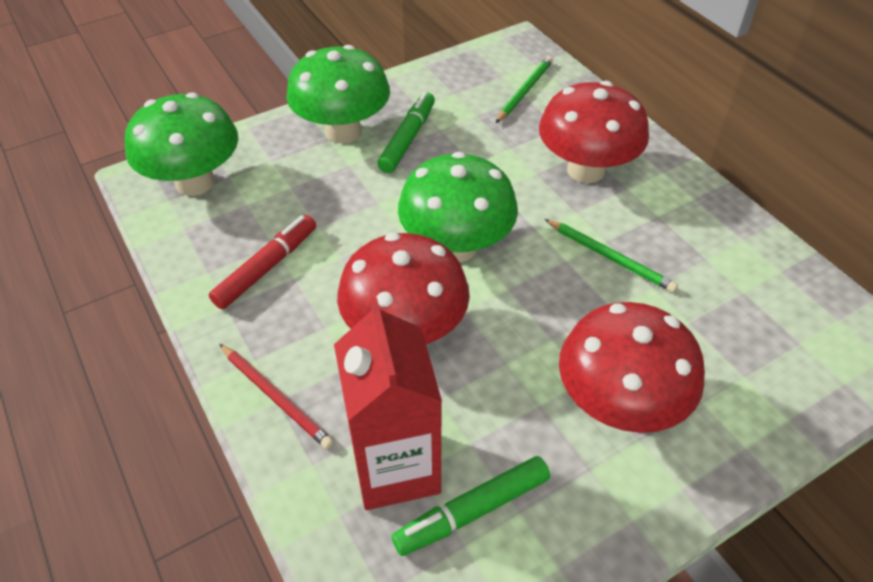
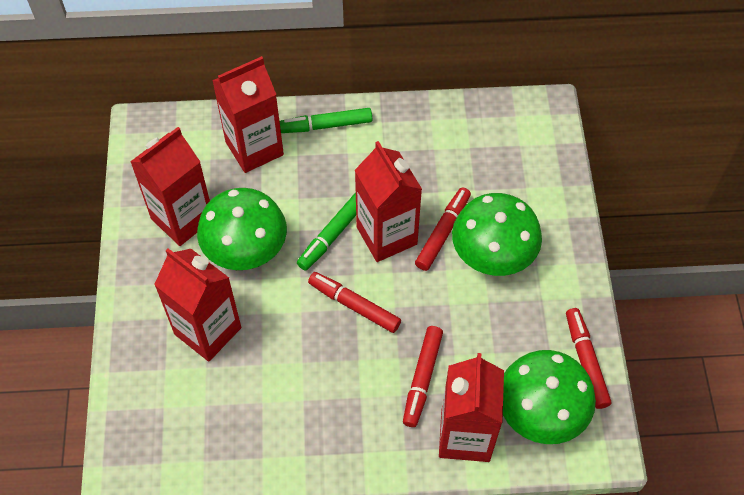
green pencil: [496,56,553,123] [545,219,678,292] = 2 -> none = 0
red carton: [334,297,442,510] = 1 -> [130,127,210,246] [154,248,241,362] [212,56,284,173] [355,141,422,262] [439,353,504,462] = 5
red marker: [209,215,316,309] = 1 -> [308,272,401,333] [403,326,443,427] [415,187,471,271] [566,308,611,409] = 4
red mushroom: [337,233,470,344] [539,81,649,183] [559,302,705,433] = 3 -> none = 0
red pencil: [220,344,334,449] = 1 -> none = 0

